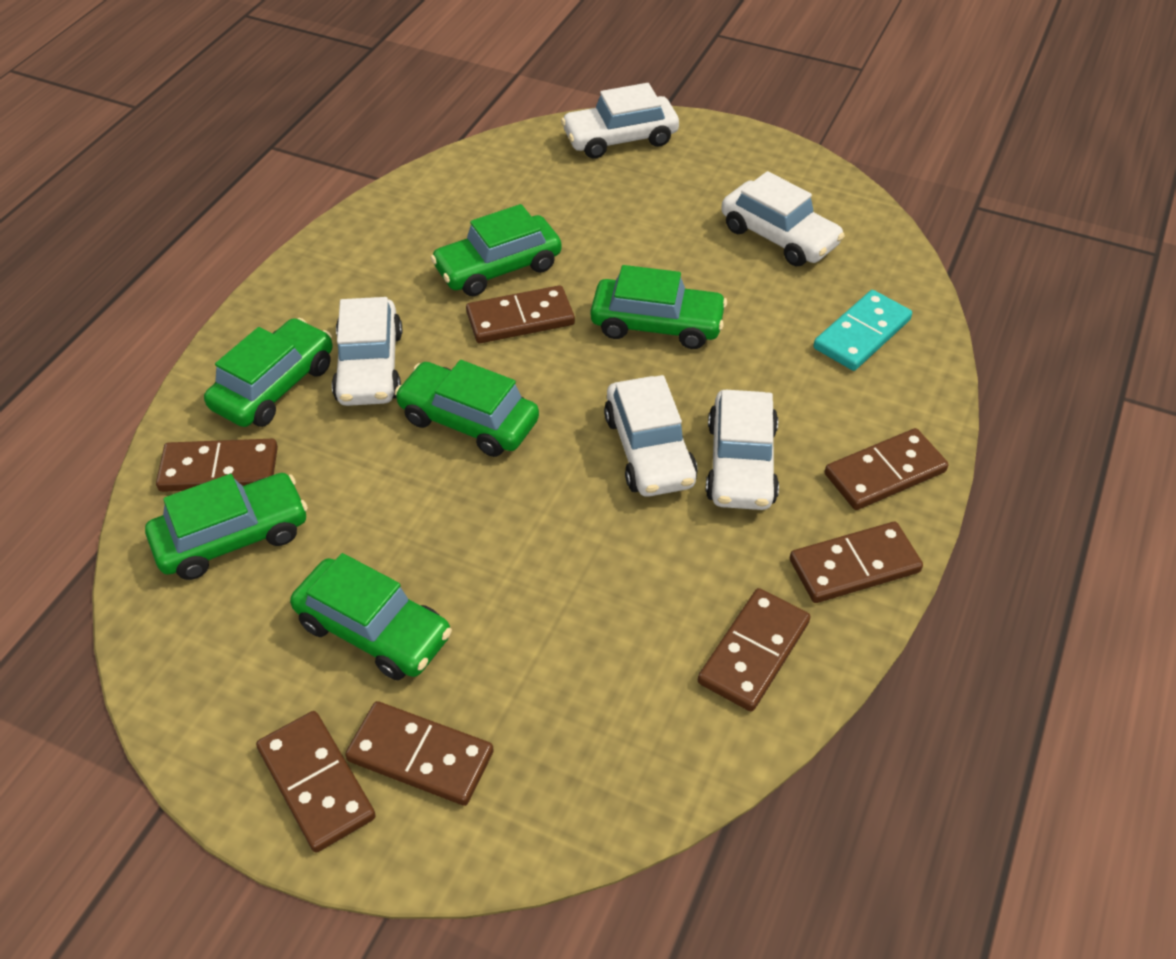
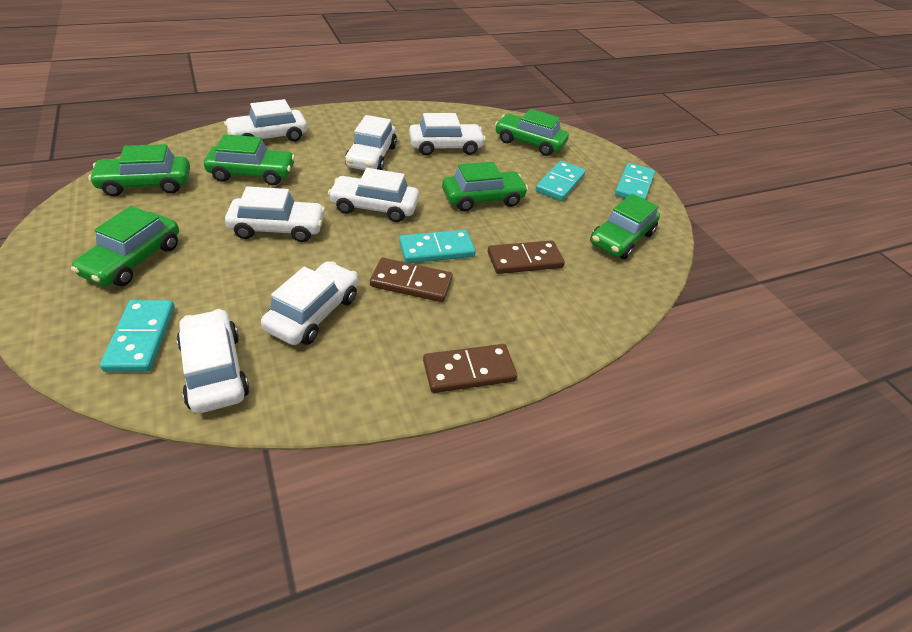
brown domino: [156,439,278,492] [256,711,376,853] [345,701,494,806] [466,285,575,343] [698,588,810,712] [790,522,923,603] [825,428,949,510] = 7 -> [370,258,453,302] [423,344,517,393] [487,240,565,274] = 3
turquoise domino: [813,290,912,371] = 1 -> [100,300,175,372] [399,230,476,263] [535,161,586,201] [615,163,655,200] = 4
white car: [332,297,402,406] [561,83,679,159] [604,375,698,497] [706,390,779,510] [721,171,845,266] = 5 -> [177,309,249,413] [224,99,307,142] [225,186,325,242] [261,261,358,345] [328,168,419,222] [345,115,397,170] [409,113,486,156] = 7

